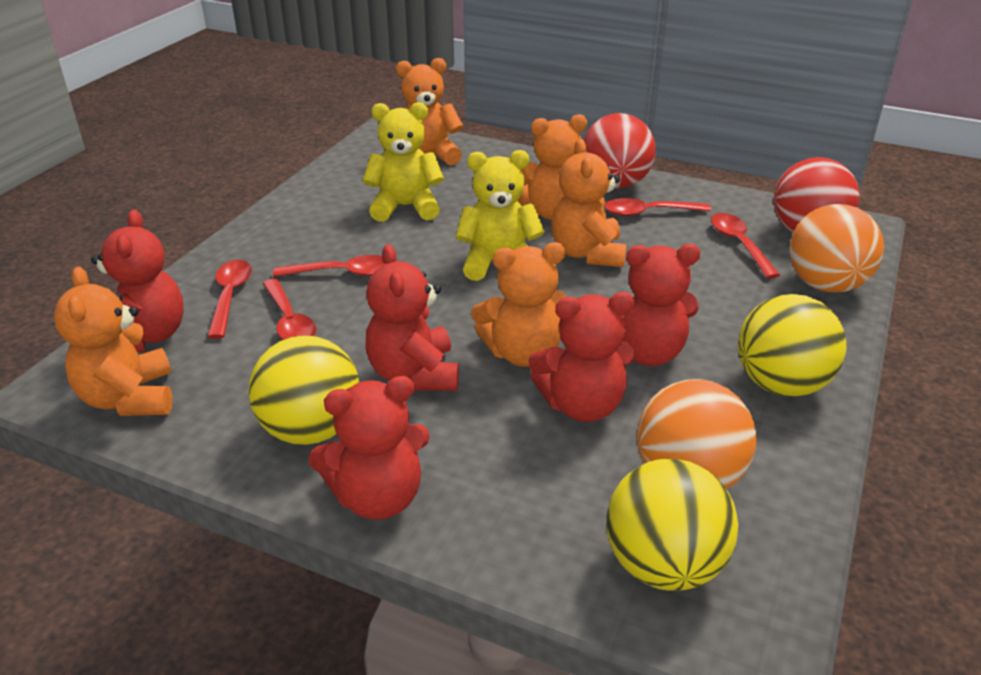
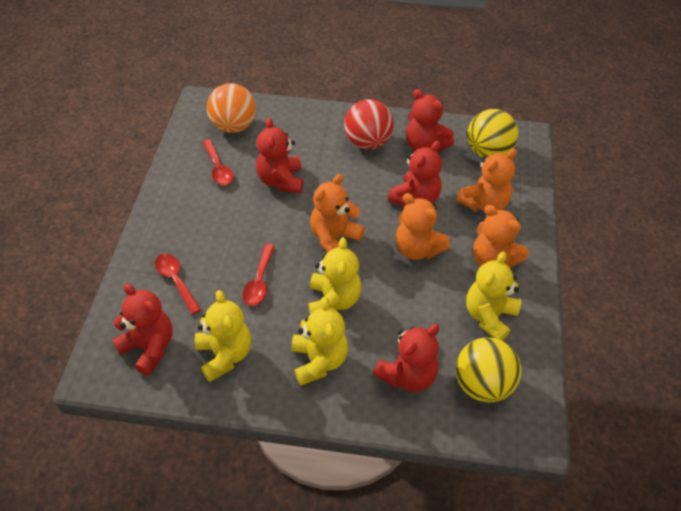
orange ball: [637,379,757,489] [789,204,884,292] = 2 -> [207,83,256,133] = 1
orange teddy bear: [54,267,173,416] [396,58,463,165] [471,242,567,367] [517,114,587,220] [552,139,627,267] = 5 -> [310,174,365,253] [395,193,450,260] [456,149,517,212] [473,205,529,268] = 4
red ball: [583,113,656,188] [773,157,860,233] = 2 -> [344,99,394,149] = 1
red spoon: [207,260,252,339] [263,279,316,340] [273,255,384,277] [605,198,711,217] [711,213,780,279] = 5 -> [155,253,201,314] [202,139,234,185] [242,244,275,306] = 3
yellow ball: [248,335,359,445] [606,459,738,591] [738,294,846,397] = 3 -> [456,337,521,403] [467,109,518,158] = 2
yellow teddy bear: [363,102,444,222] [455,150,545,281] = 2 -> [195,290,251,382] [292,297,348,386] [308,237,361,314] [466,251,521,341] = 4

